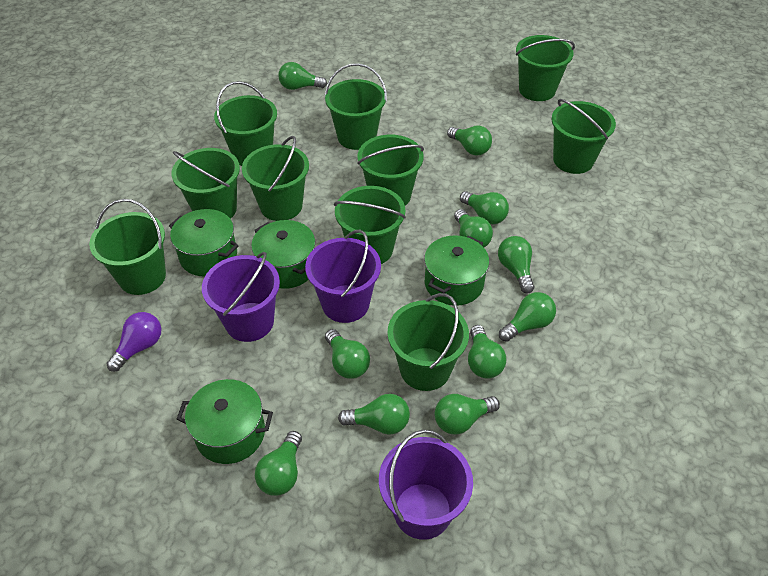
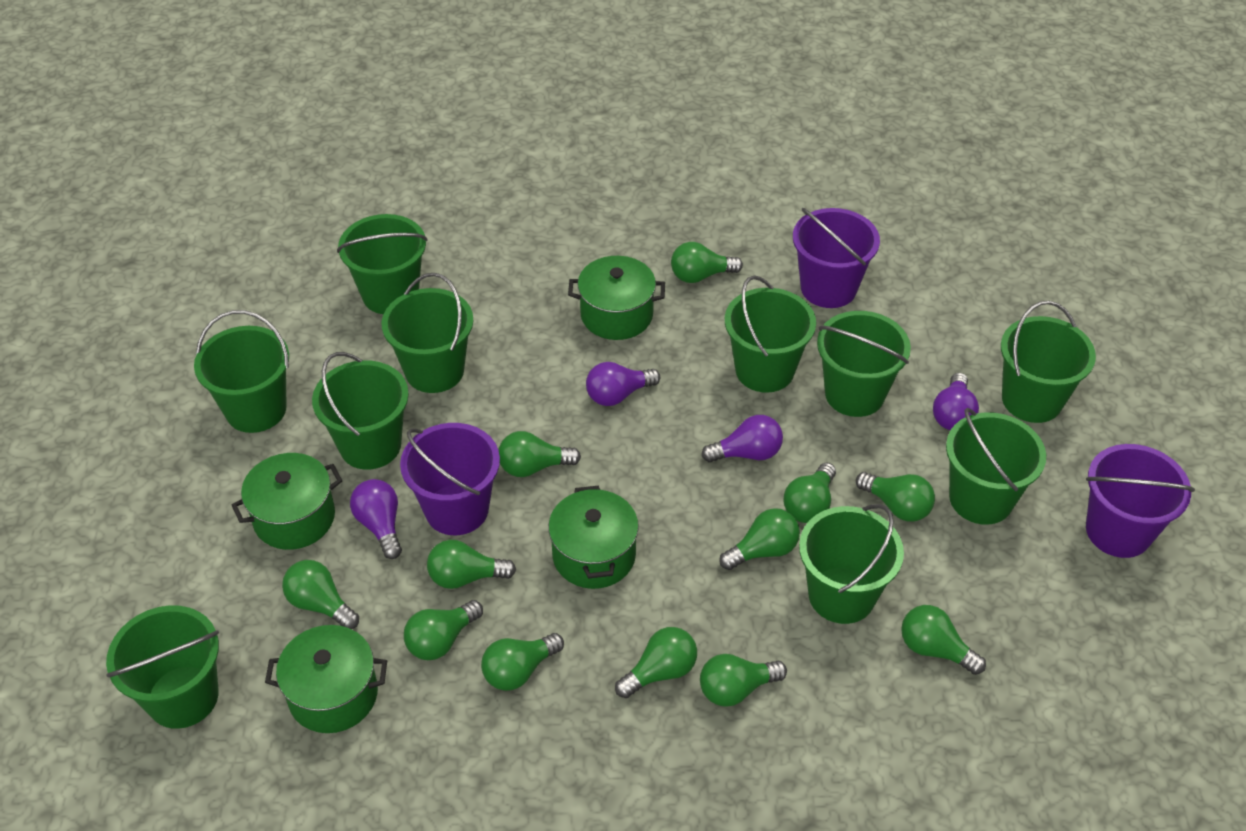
green light bulb: [255,431,302,496] [278,62,327,90] [325,329,370,379] [338,394,410,435] [435,394,500,435] [447,126,492,156] [454,209,493,247] [460,191,509,224] [468,325,506,379] [498,236,534,294] [499,292,556,342] = 11 -> [282,560,359,629] [404,600,483,660] [427,540,516,589] [481,633,564,691] [498,431,581,477] [615,627,697,698] [671,242,743,283] [700,654,787,707] [719,508,800,570] [783,463,836,523] [856,472,935,522] [901,605,986,675] = 12
purple light bulb: [106,312,161,372] = 1 -> [350,479,402,559] [586,362,660,406] [701,415,783,462] [933,373,979,430] = 4

